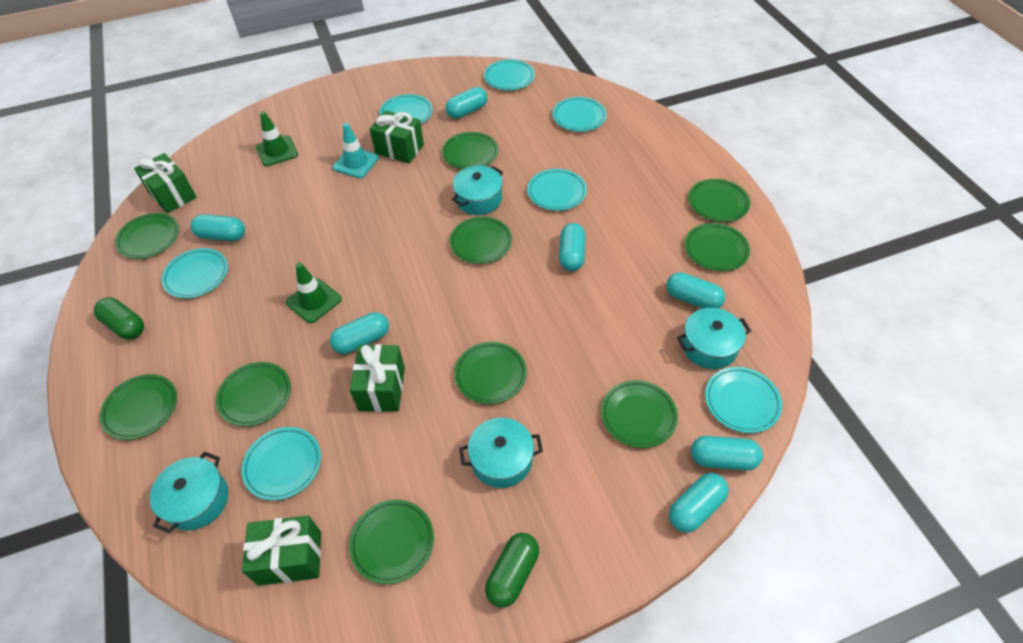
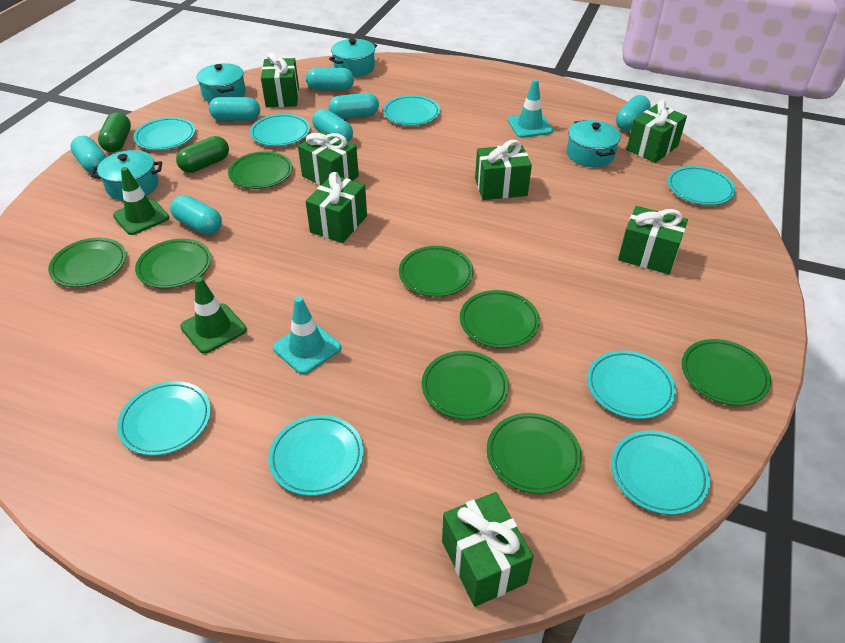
green gift: [134,153,197,213] [242,515,321,586] [350,344,405,412] [370,110,424,164] = 4 -> [261,53,299,107] [298,131,359,186] [306,172,367,243] [442,492,534,607] [475,140,532,200] [618,206,688,274] [626,100,687,163] = 7
green plate: [100,374,177,440] [115,213,179,259] [216,362,291,426] [349,500,434,584] [442,132,498,169] [450,217,512,264] [454,342,527,404] [601,380,678,448] [685,223,750,271] [688,179,750,222] = 10 -> [48,238,126,287] [135,239,211,289] [228,151,293,189] [399,246,474,297] [422,351,509,420] [460,290,540,348] [486,413,582,494] [682,339,771,406] = 8
turquoise plate: [161,248,228,298] [241,427,321,500] [379,94,433,124] [484,59,535,91] [527,169,587,211] [553,97,607,132] [705,367,782,433] = 7 -> [117,381,211,456] [133,117,195,150] [250,114,310,146] [268,415,364,496] [383,95,440,126] [587,350,676,419] [611,430,710,515] [668,166,736,205] = 8
turquoise traffic cone: [333,123,379,178] = 1 -> [273,296,341,374] [508,79,553,138] = 2

